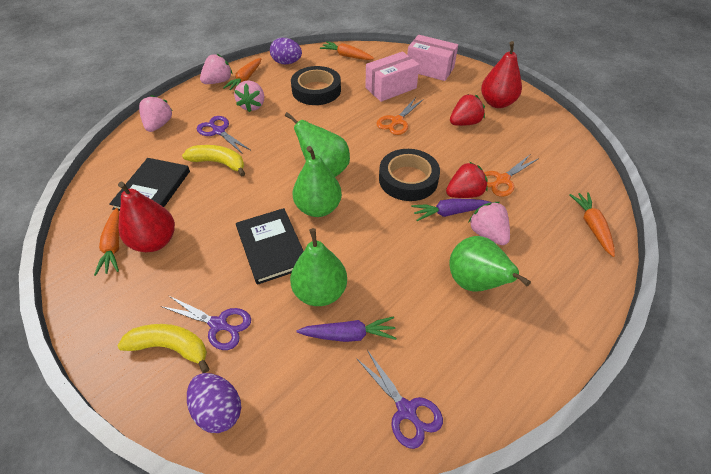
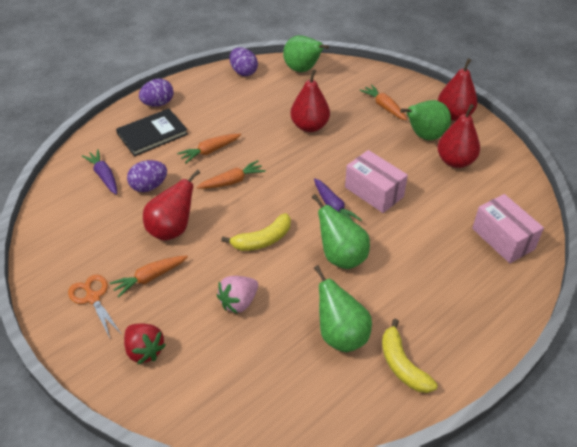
black book: [109,158,190,211] [236,208,304,285] = 2 -> [116,108,188,156] = 1
black tape: [291,66,341,105] [379,149,440,201] = 2 -> none = 0
orange scissors: [376,97,424,135] [484,155,538,197] = 2 -> [68,274,122,338] = 1
pink strawberry: [139,95,173,132] [200,54,233,84] [234,80,264,112] [468,202,510,245] = 4 -> [217,276,258,314] = 1
purple egg: [187,373,241,433] [270,38,302,65] = 2 -> [127,160,167,192] [139,79,173,107] [229,48,258,76] = 3
purple scissors: [161,295,251,350] [197,116,250,154] [356,350,443,449] = 3 -> none = 0
red pear: [118,182,175,252] [481,41,522,108] = 2 -> [143,169,201,241] [290,69,330,132] [437,104,480,168] [438,58,478,121] = 4
red strawberry: [446,162,488,198] [450,94,485,126] = 2 -> [124,323,166,365] = 1

